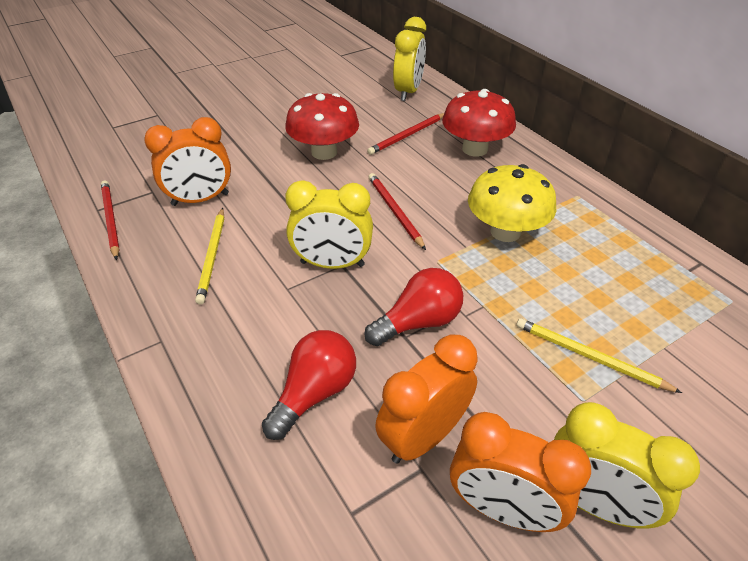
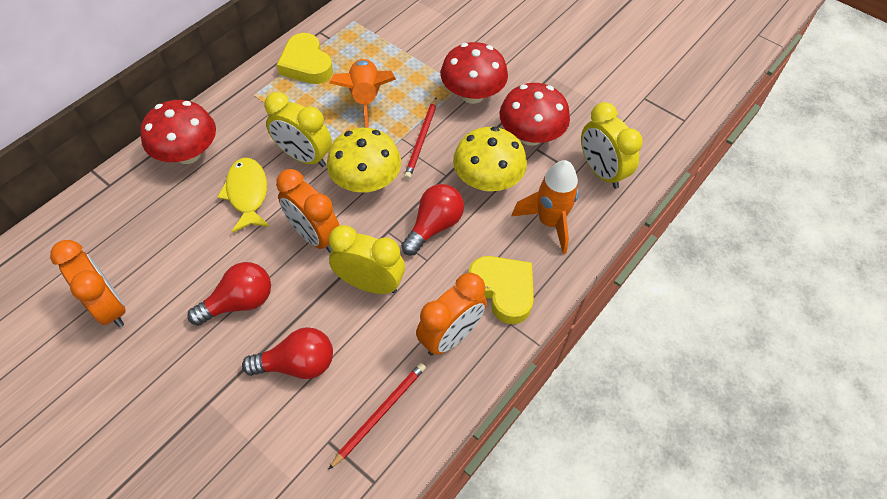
orange rocket: none = 0 -> [330,59,396,128] [512,160,579,254] = 2
red light bulb: [262,330,356,440] [364,268,463,346] = 2 -> [187,262,271,326] [242,327,333,379] [401,184,464,255] = 3
red mushroom: [285,93,359,160] [442,89,516,157] = 2 -> [140,100,216,164] [441,42,508,104] [500,83,570,146] = 3
red pencil: [101,180,120,260] [367,113,444,155] [369,173,426,250] = 3 -> [328,363,426,470] [404,98,437,179] = 2
yellow fish: none = 0 -> [217,158,270,233] = 1
yellow heart: none = 0 -> [277,33,333,84] [468,256,534,324] = 2
yellow mushroom: [468,164,556,242] = 1 -> [327,128,401,193] [453,127,527,192] = 2
yellow pencil: [195,208,224,305] [517,318,682,393] = 2 -> none = 0

